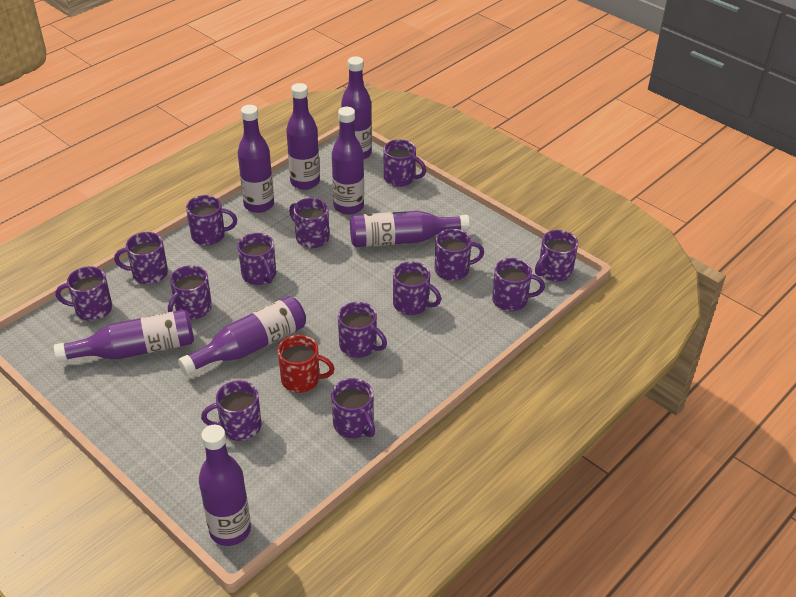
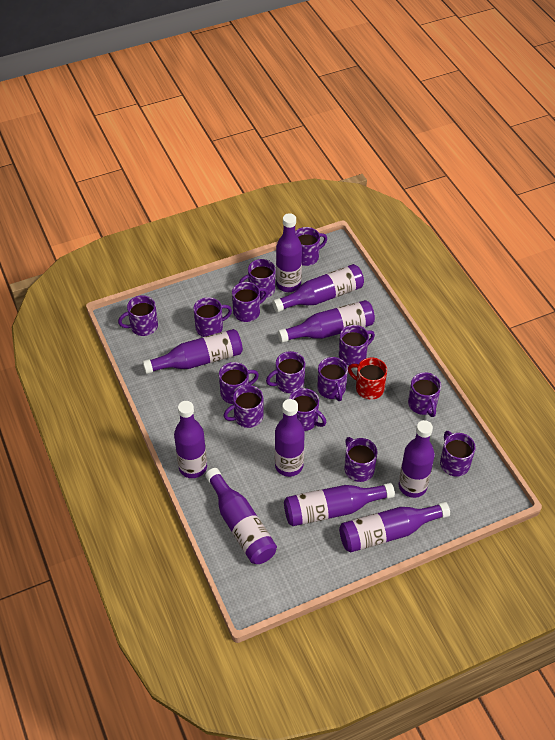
purple bottle: [54,310,194,362] [178,296,306,375] [199,425,251,546] [238,105,274,213] [286,83,320,190] [332,107,364,215] [341,56,372,159] [350,211,470,247] = 8 -> [142,329,243,374] [174,401,207,478] [205,468,277,564] [272,264,364,312] [275,399,305,477] [276,213,302,292] [278,300,375,343] [284,483,395,526] [339,502,450,553] [399,420,435,498] = 10

